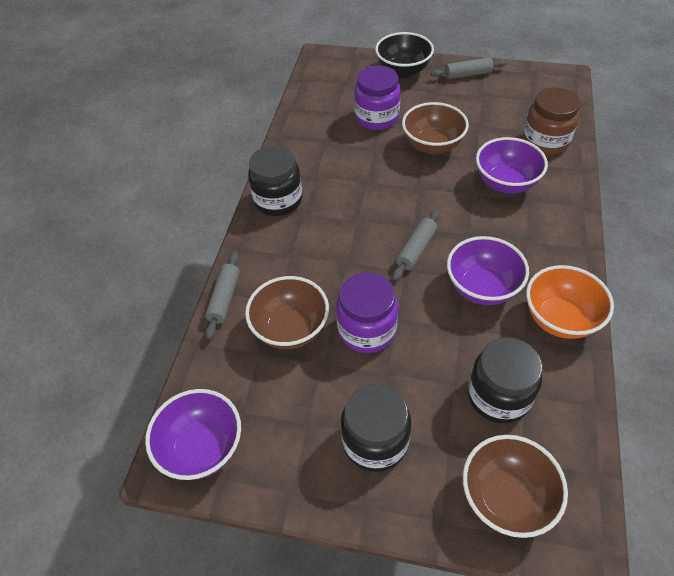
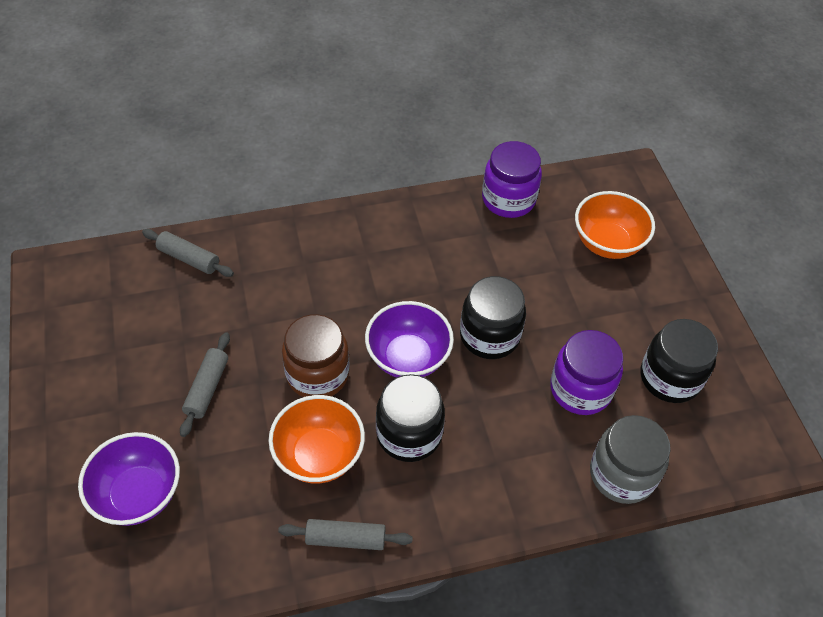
black bowl: [375,32,434,78] = 1 -> none = 0
brown bowl: [245,276,329,349] [402,102,469,154] [463,435,568,538] = 3 -> none = 0
grey jar: none = 0 -> [590,415,671,504] = 1
orange bowl: [526,265,614,339] = 1 -> [269,395,365,483] [575,191,655,259] = 2
purple bowl: [145,389,241,480] [447,236,529,305] [476,137,548,193] = 3 -> [78,432,180,526] [365,301,454,378] = 2

